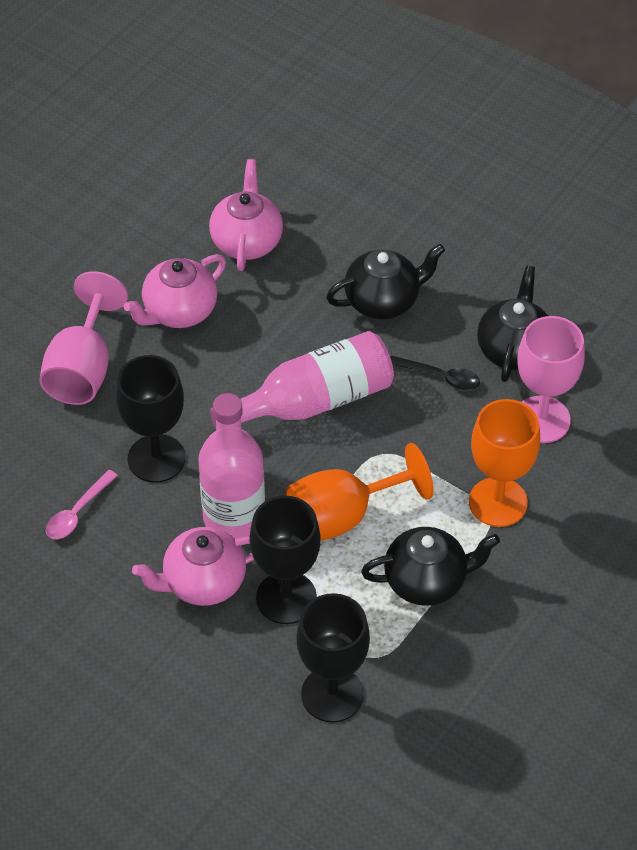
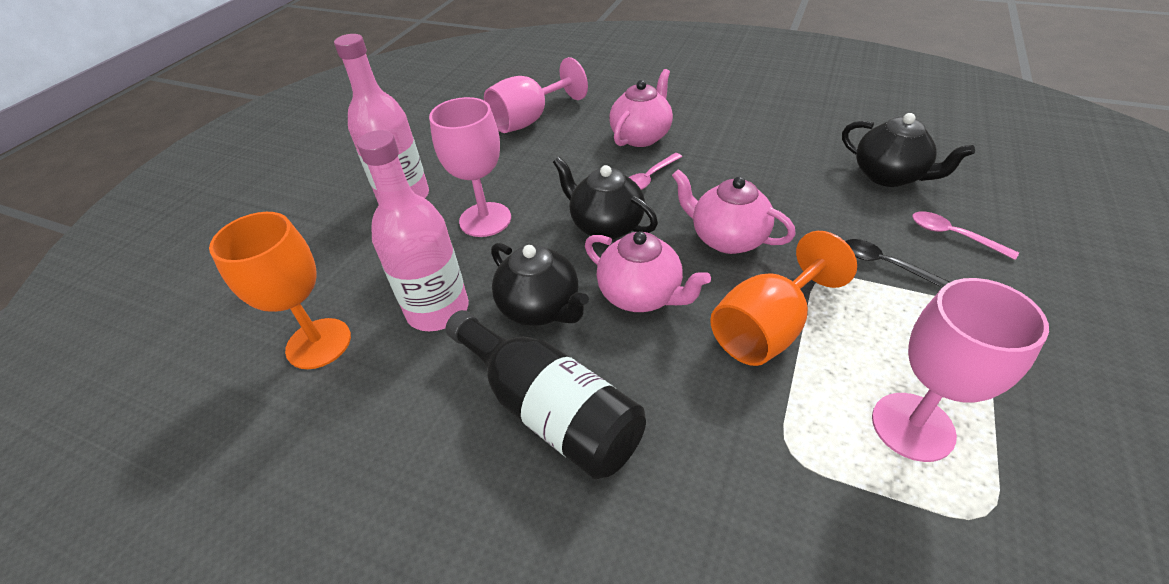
black bottle: none = 0 -> [446,310,646,479] = 1
black goblet: [116,355,185,483] [250,496,321,624] [296,593,370,723] = 3 -> none = 0
pink goblet: [39,271,128,405] [517,316,585,443] = 2 -> [429,97,511,237] [484,57,588,133] [872,278,1049,462] = 3
pink spoon: [46,470,118,539] = 1 -> [629,153,682,190] [912,211,1019,260] = 2

